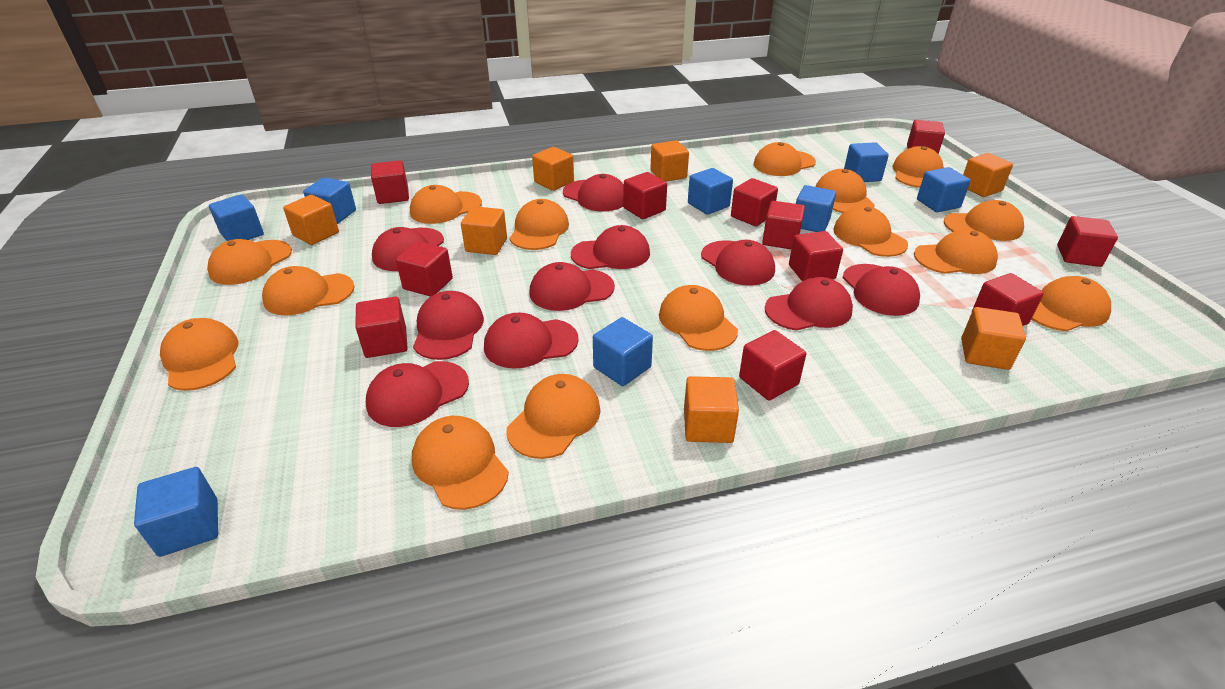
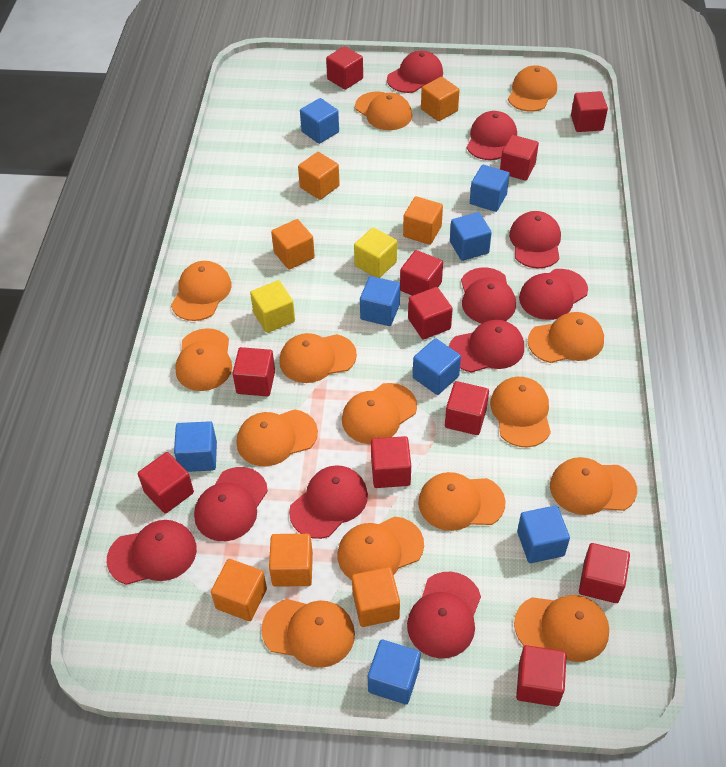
orange cap: [160,318,239,391] [207,239,292,285] [262,266,355,315] [410,185,482,224] [412,416,509,510] [507,374,601,459] [509,199,569,250] [659,285,738,351] [754,142,816,176] [815,169,875,213] [833,206,908,257] [892,146,944,188] [914,229,998,274] [944,200,1024,241] [1031,276,1111,331] = 15 -> [171,261,232,321] [175,328,232,391] [236,409,318,466] [261,599,355,668] [279,333,357,383] [337,517,424,580] [342,383,417,444] [355,91,412,130] [418,472,506,531] [490,377,551,447] [508,65,557,112] [514,595,609,662] [528,312,604,363] [550,457,637,515] = 14
yellow cube: none = 0 -> [250,280,295,333] [354,227,397,278] = 2

